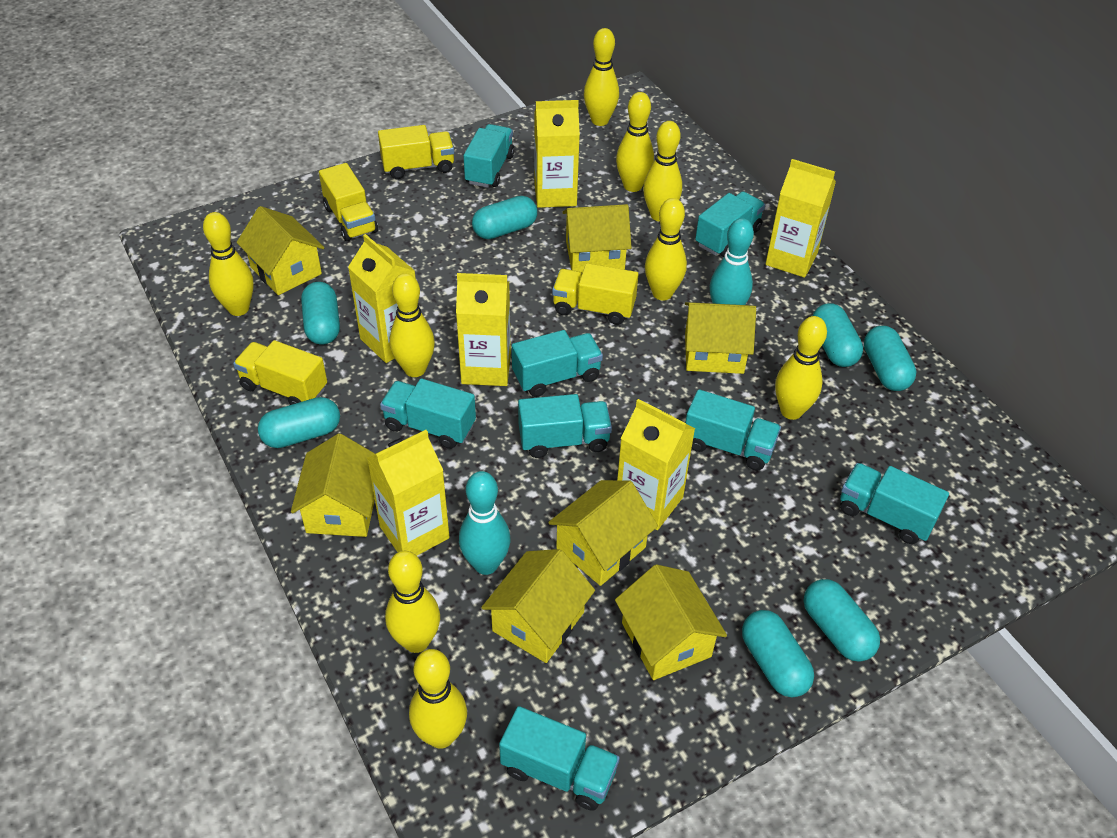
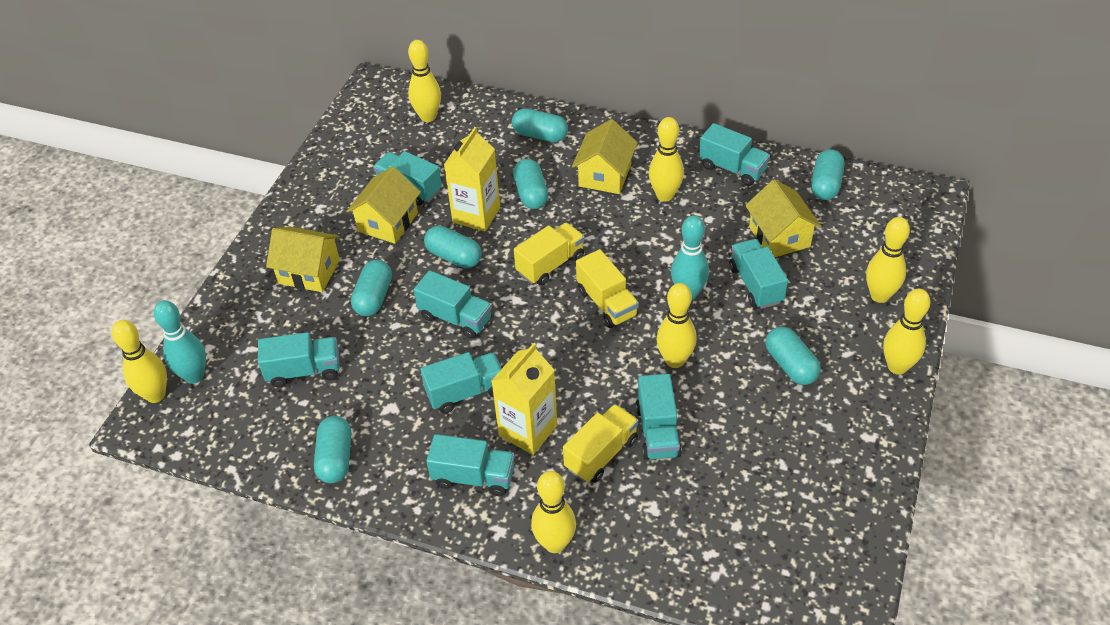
yellow bowling pin: [203,212,254,316] [385,551,440,653] [390,273,435,377] [409,649,467,749] [584,28,619,126] [616,92,654,192] [643,121,682,222] [645,198,687,301] [775,316,827,420] = 9 -> [112,320,167,403] [408,40,441,122] [531,471,576,553] [649,117,684,202] [656,283,697,368] [866,217,910,303] [883,289,931,375] = 7
yellow carton: [348,234,416,363] [367,430,450,556] [456,273,511,386] [534,100,580,208] [617,399,695,530] [766,159,836,278] = 6 -> [444,127,500,232] [492,343,557,455] = 2
yellow house: [237,206,325,295] [291,433,375,537] [481,549,595,663] [548,480,658,586] [562,204,632,273] [615,564,727,680] [685,302,756,374] = 7 -> [266,227,340,292] [346,166,421,244] [572,119,638,194] [745,179,821,257] = 4
yellow truck: [233,340,327,405] [319,163,378,241] [378,125,454,179] [552,263,638,325] = 4 -> [514,222,585,286] [563,404,639,483] [576,249,639,328] = 3

